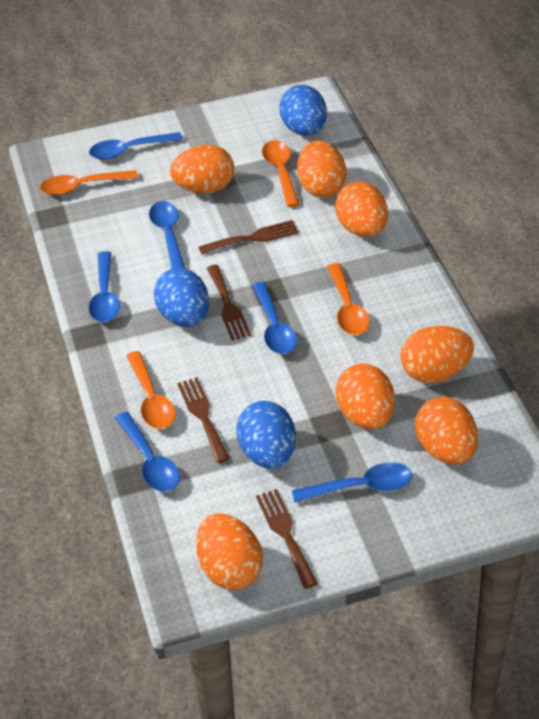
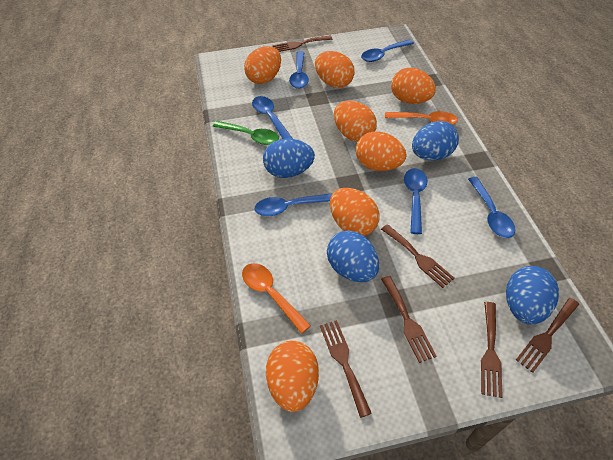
blue egg: [154,268,209,327] [237,401,296,469] [279,85,327,136] = 3 -> [263,139,315,178] [327,230,379,282] [412,121,459,161] [506,266,559,325] = 4
brown fork: [177,377,230,463] [199,220,299,254] [207,265,251,341] [256,489,318,589] = 4 -> [272,35,332,52] [320,320,372,418] [381,224,454,288] [381,276,437,363] [481,302,503,398] [516,298,579,373] = 6
green spoon: none = 0 -> [213,121,279,145] = 1
orange spoon: [40,170,138,195] [126,351,176,429] [262,140,299,207] [327,263,370,335] = 4 -> [242,263,311,334] [385,111,458,125] = 2

